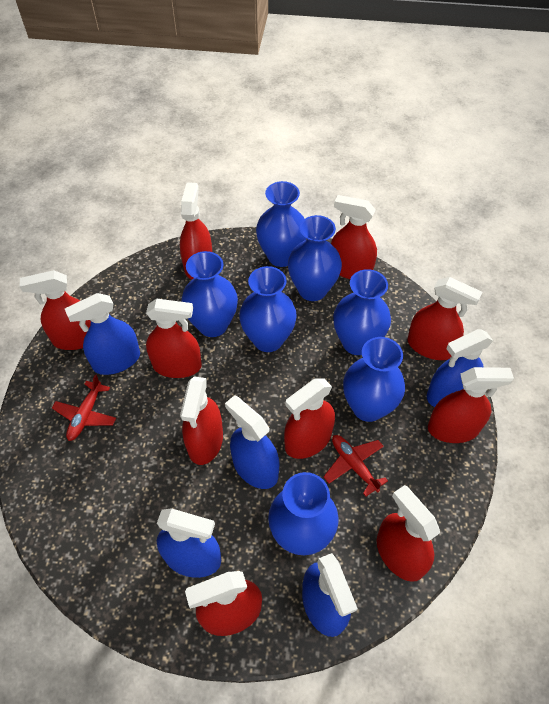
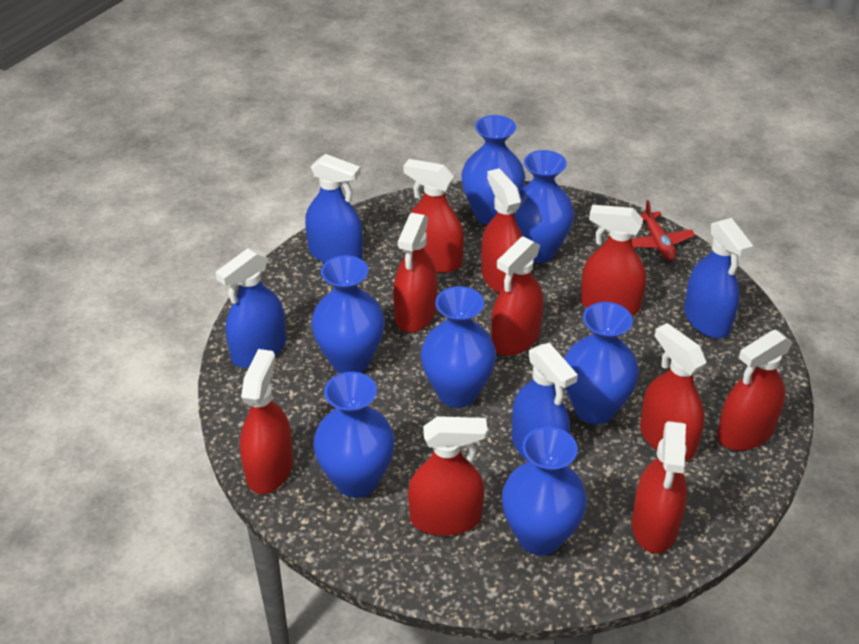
blue spray bottle: [65,293,140,375] [157,508,221,578] [225,395,279,489] [302,553,358,637] [427,329,493,407] = 5 -> [215,248,286,368] [305,154,363,263] [512,343,578,461] [684,218,753,338] = 4
red plane: [52,374,116,441] [324,435,388,496] = 2 -> [632,200,695,261] = 1

